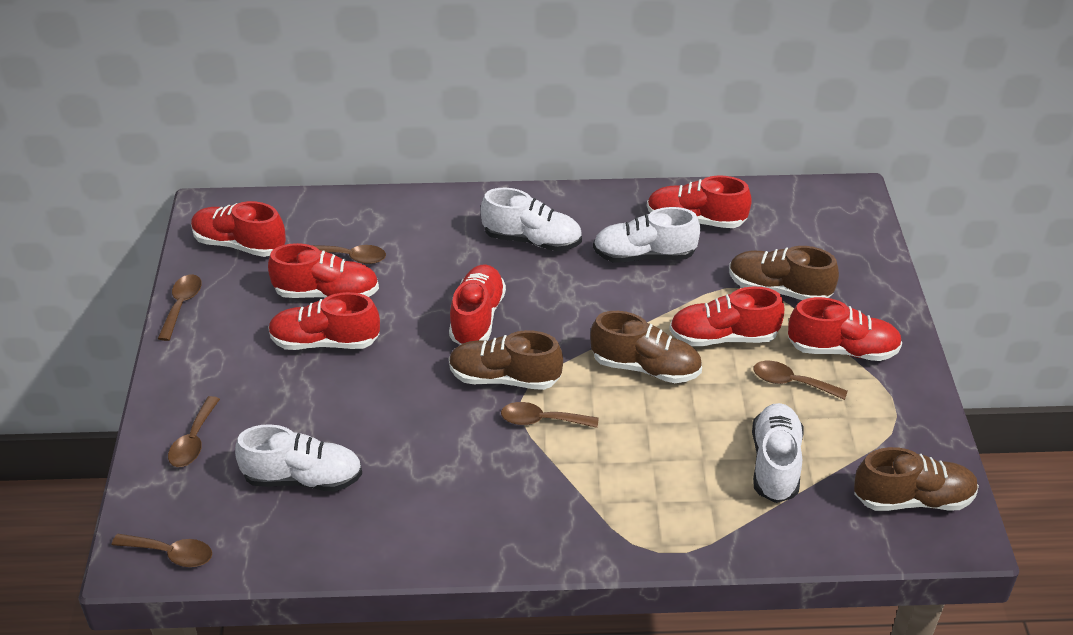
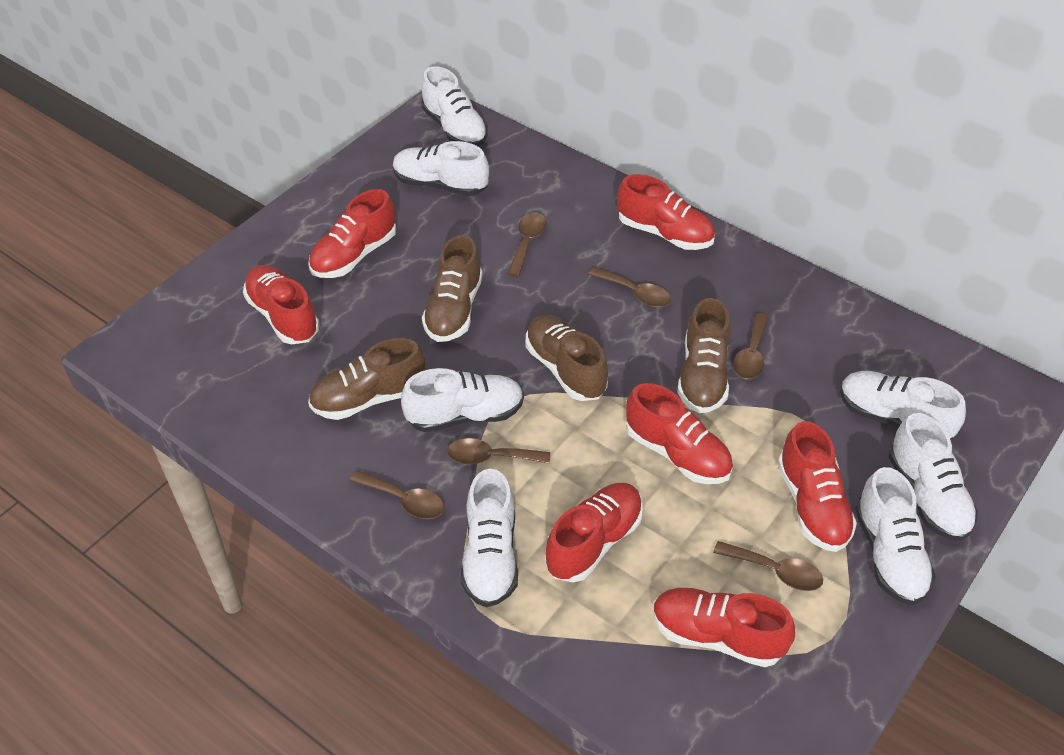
white shoe: [235,424,362,492] [481,188,582,251] [593,207,700,263] [752,403,804,503] = 4 -> [393,141,489,196] [401,368,524,432] [421,66,488,147] [461,469,518,607] [840,371,966,439] [855,467,936,605] [889,413,978,541] = 7

